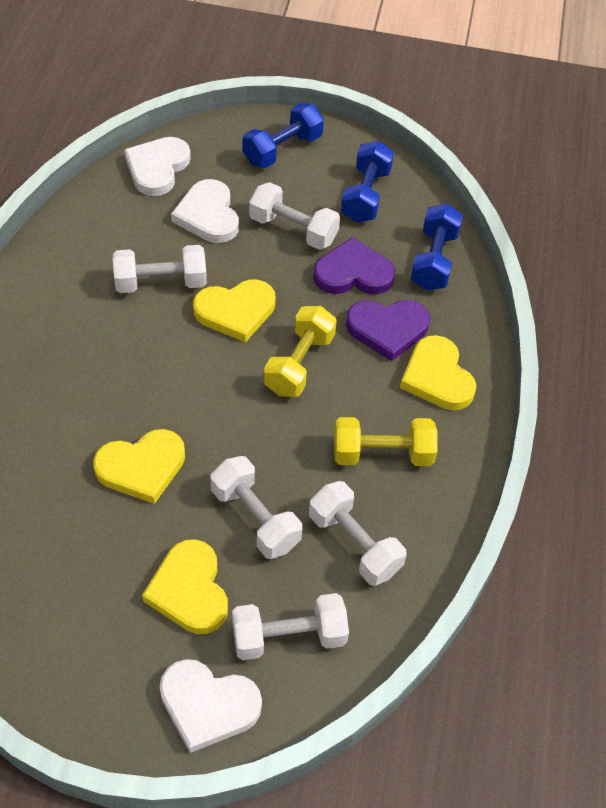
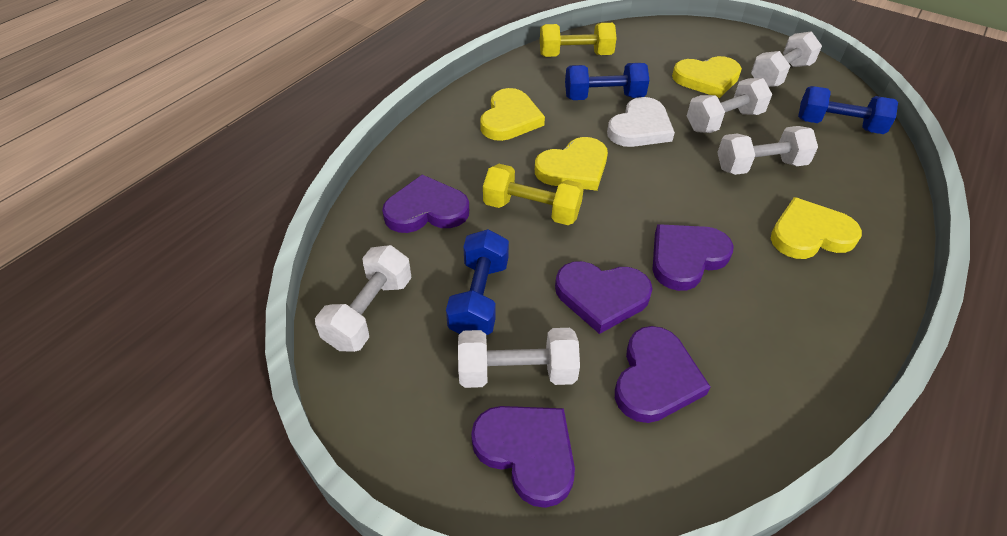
purple heart: [313,237,395,295] [346,300,430,361] = 2 -> [382,175,469,233] [471,406,575,508] [555,261,653,334] [615,326,710,423] [653,224,734,291] = 5
white heart: [124,137,191,196] [160,659,262,753] [171,179,239,243] = 3 -> [607,97,675,147] = 1

